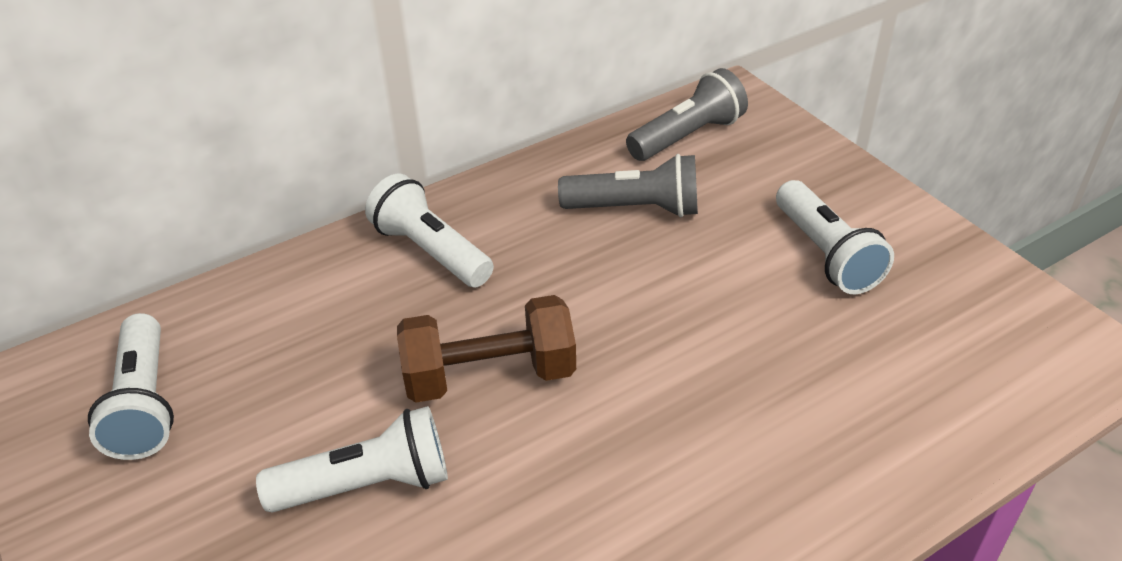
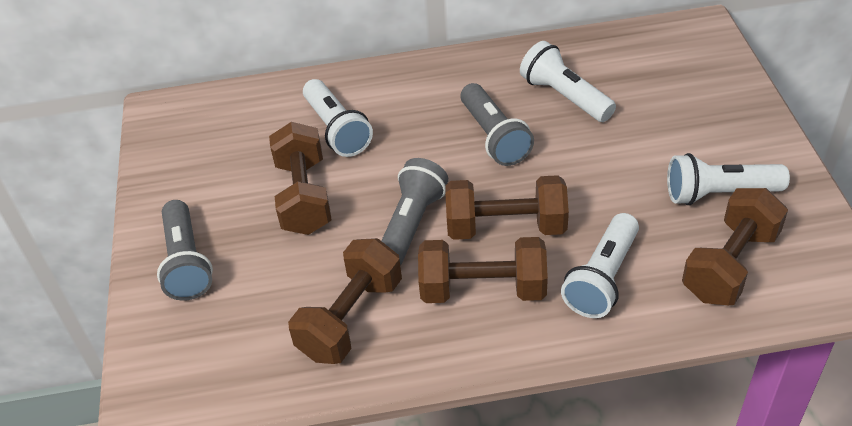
brown dumbbell: [397,295,576,403] = 1 -> [269,122,332,235] [288,238,402,364] [418,237,548,303] [445,175,569,240] [682,188,788,305] = 5
grey flashlight: [558,154,698,217] [626,68,748,161] = 2 -> [157,200,213,301] [381,158,448,266] [460,83,534,166] = 3

